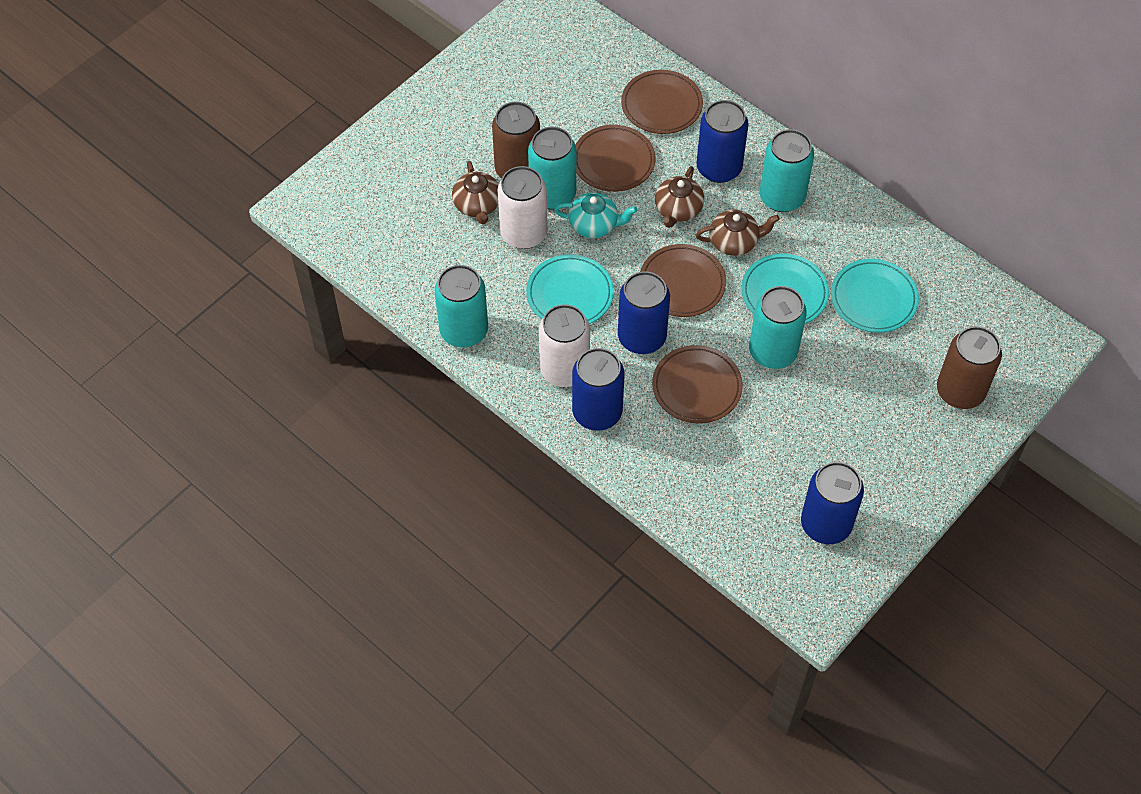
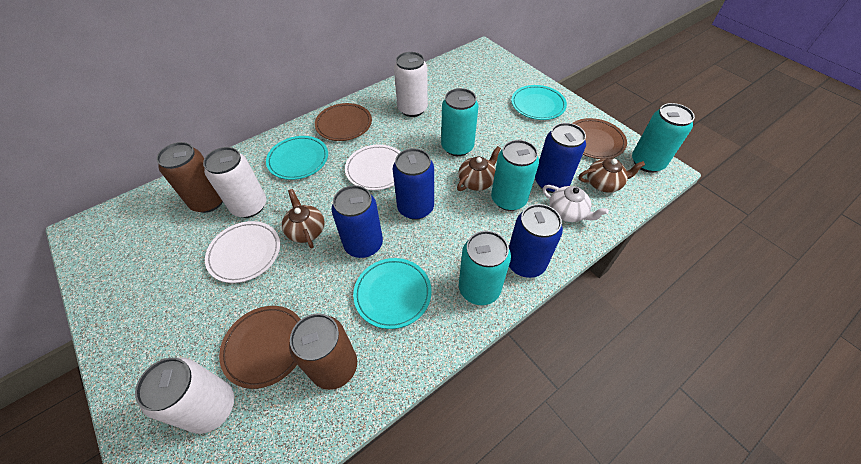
brown plate: [576,125,656,192] [621,70,703,134] [640,244,726,317] [652,345,743,424] = 4 -> [219,306,301,389] [315,103,372,141] [572,118,627,159] = 3
turquoise teapot: [554,192,637,238] = 1 -> none = 0
white can: [498,166,548,249] [539,304,590,387] = 2 -> [135,358,234,434] [203,147,266,218] [394,52,428,117] = 3
white plate: none = 0 -> [205,221,280,283] [345,145,401,190] = 2
white teapot: none = 0 -> [543,185,609,222] = 1

